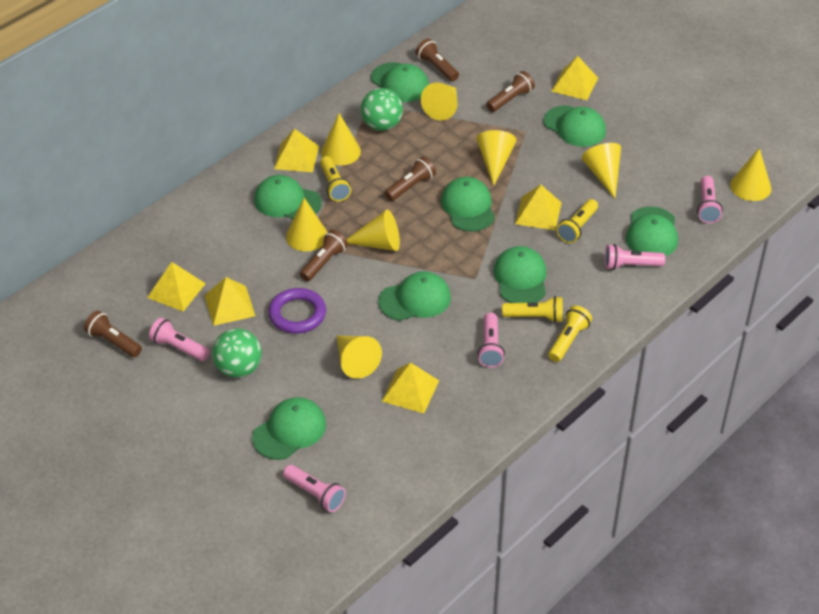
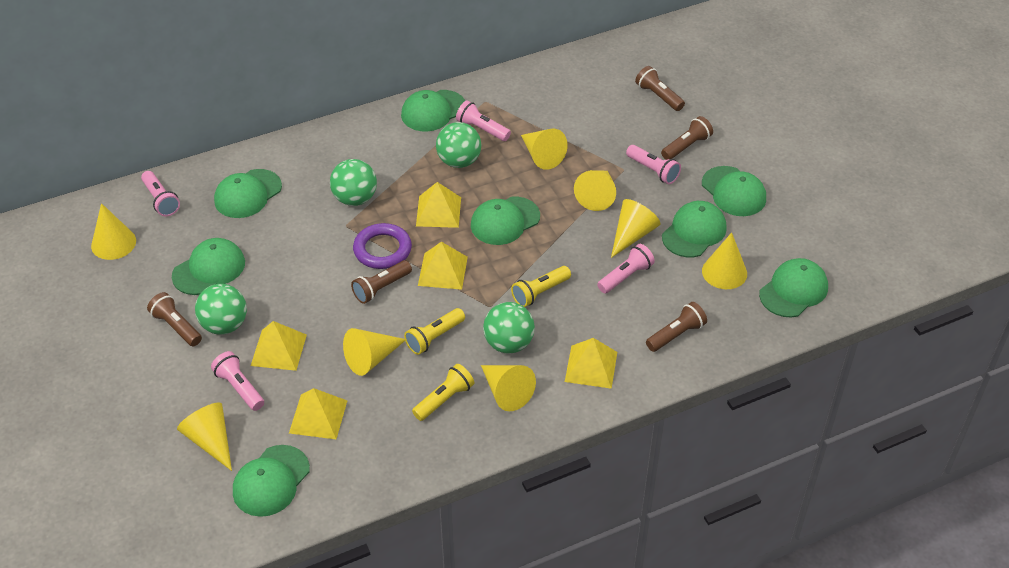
green ball: [212,328,262,378] [360,88,403,131] = 2 -> [195,284,247,335] [330,159,377,206] [436,122,481,168] [483,302,535,353] = 4
yellow flashlight: [320,156,351,202] [502,296,563,323] [548,306,592,362] [556,199,598,243] = 4 -> [404,308,465,355] [412,364,474,421] [511,266,571,307] = 3
yellow pyramid: [147,262,206,311] [204,277,255,326] [274,128,319,172] [382,362,439,413] [515,184,562,230] [552,56,598,100] = 6 -> [251,321,307,371] [289,388,347,439] [416,182,461,228] [418,242,468,290] [565,338,617,389] = 5

